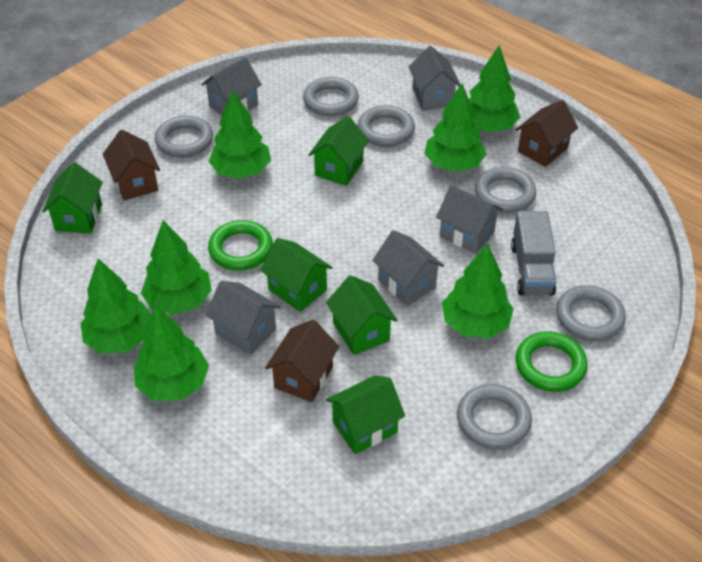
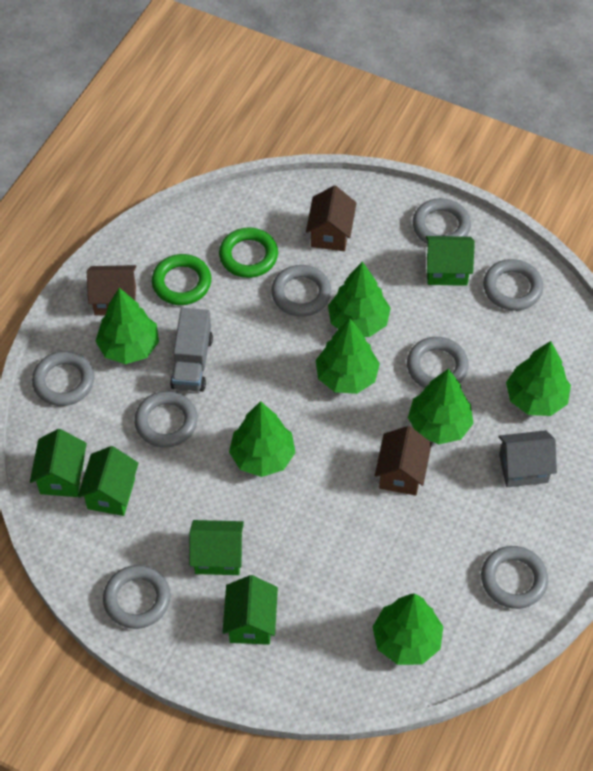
grey house: [201,57,262,115] [205,281,281,355] [372,230,444,306] [409,46,461,111] [436,185,503,254] = 5 -> [498,430,557,487] = 1
grey ring: [155,115,213,158] [303,77,359,116] [357,105,415,147] [457,384,532,449] [475,167,536,213] [556,285,626,341] = 6 -> [32,351,95,406] [103,565,171,629] [134,391,198,447] [271,265,331,316] [407,337,469,388] [413,198,471,244] [481,546,548,609] [483,259,543,311] = 8

